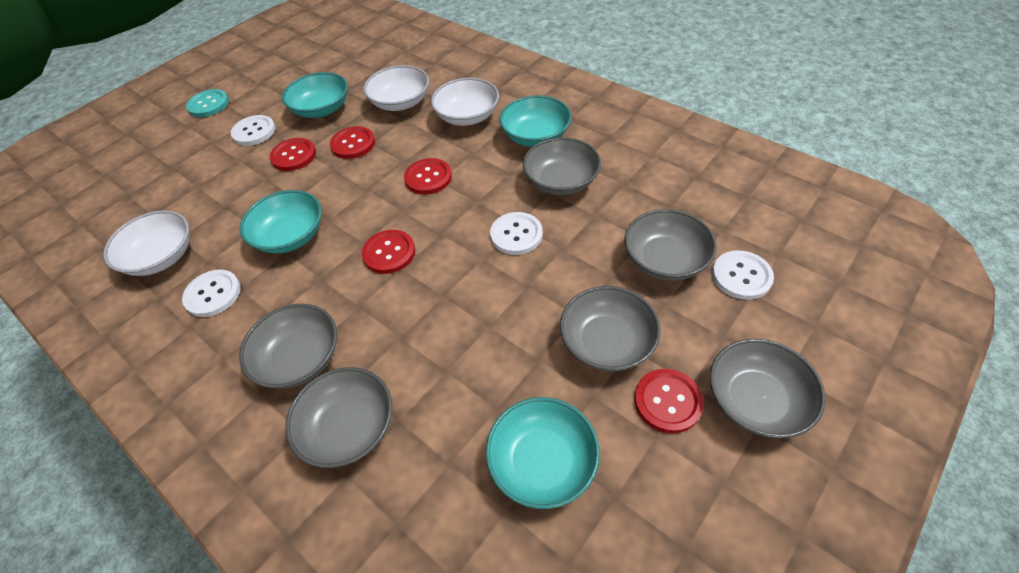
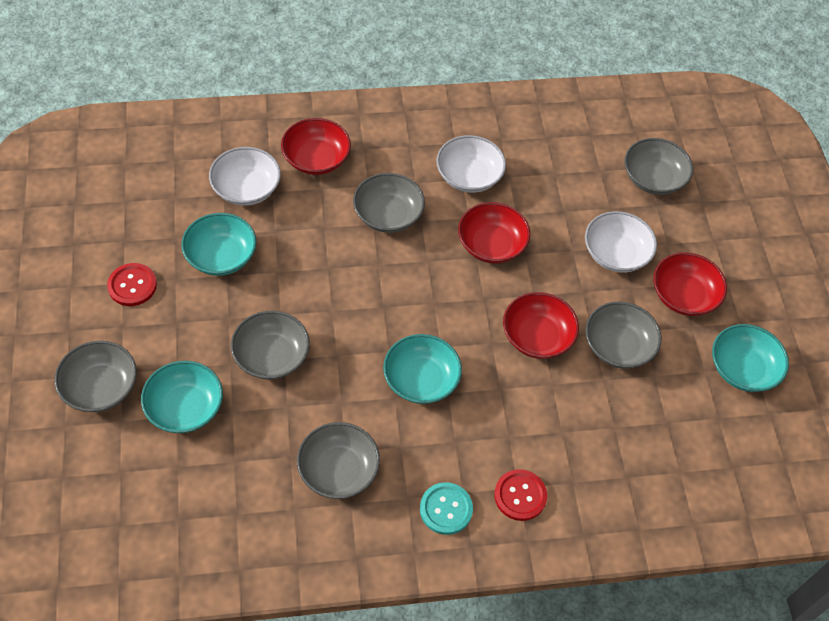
red bowl: none = 0 -> [281,118,351,175] [458,202,531,263] [503,292,579,359] [653,252,727,316] = 4
red button: [270,138,316,171] [330,126,375,159] [362,230,415,274] [404,158,452,195] [634,369,704,433] = 5 -> [107,263,157,306] [494,469,547,521] = 2
white button: [182,270,241,317] [231,115,275,146] [490,212,543,255] [712,250,774,300] = 4 -> none = 0

